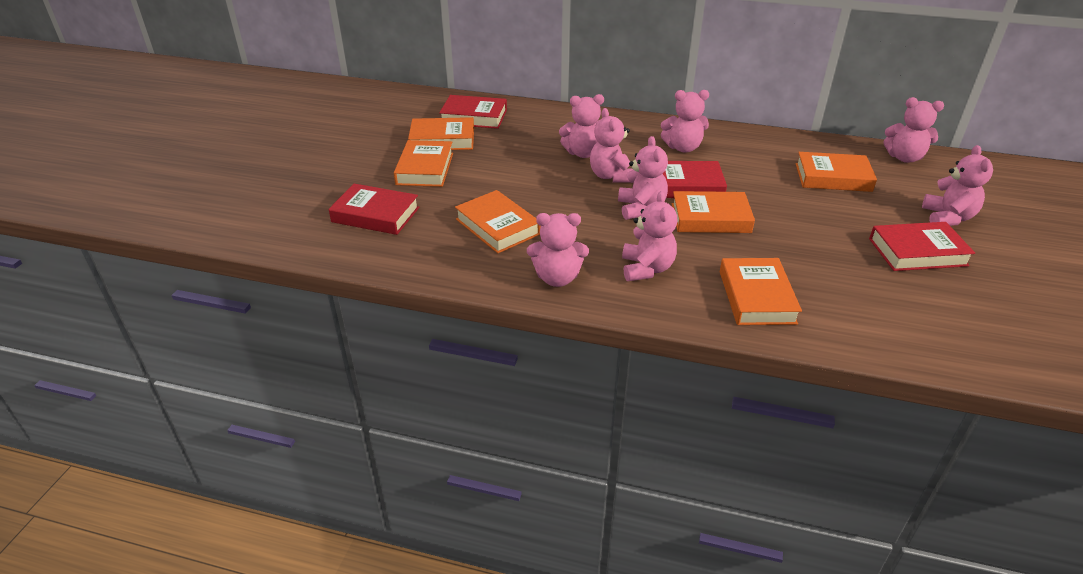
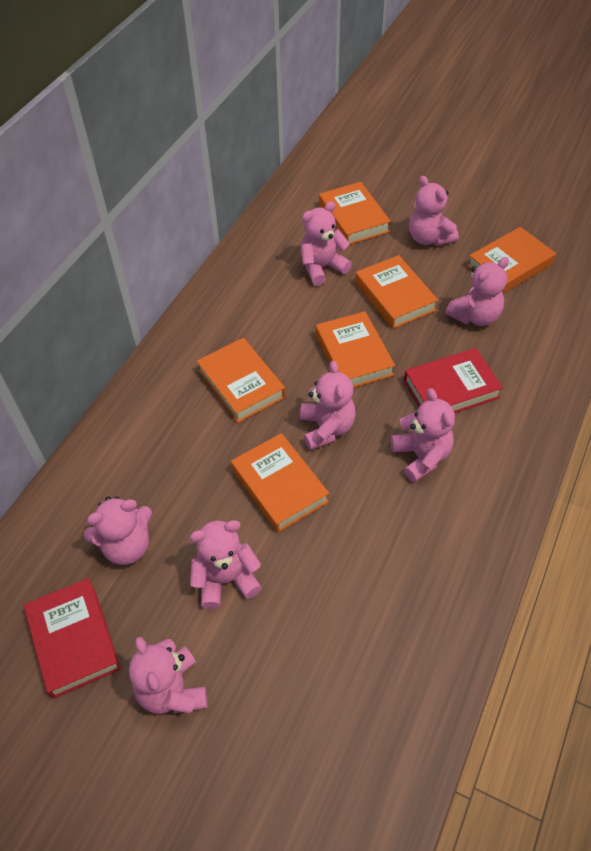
red book: [328,184,419,235] [439,95,507,129] [663,161,727,198] [869,222,975,271] = 4 -> [24,578,121,699] [404,348,503,413] = 2

